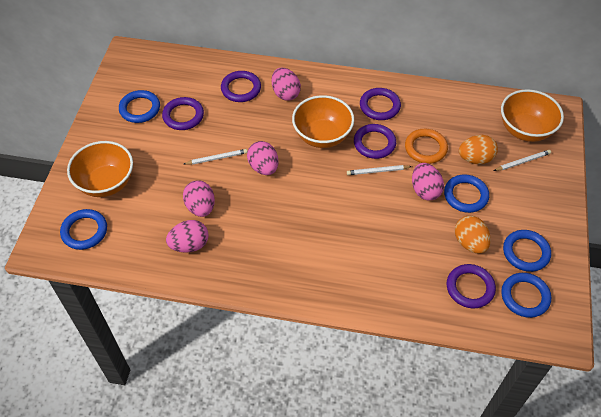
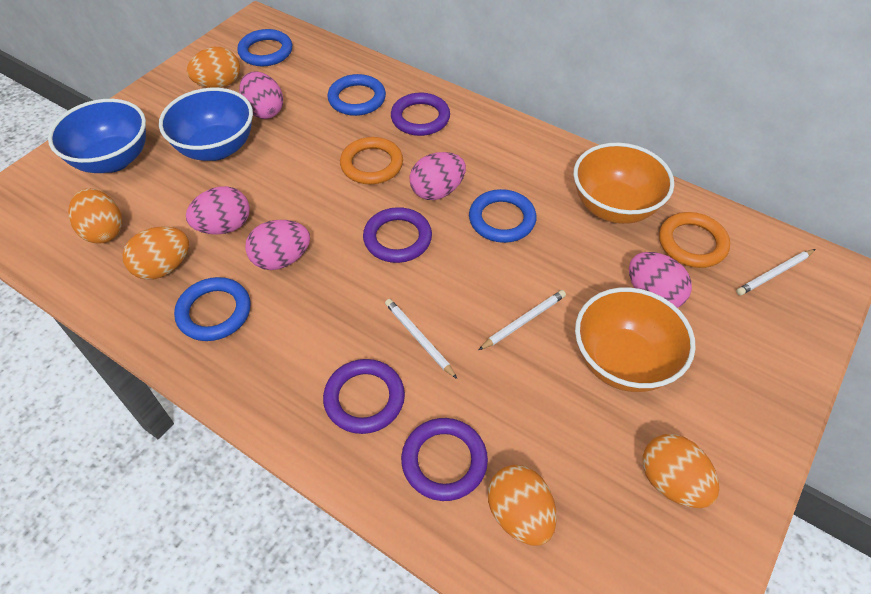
blue bowl: none = 0 -> [48,99,146,173] [159,88,253,161] = 2
blue ring: [60,209,107,250] [119,90,160,123] [444,174,489,213] [501,273,551,318] [503,230,551,272] = 5 -> [174,277,251,341] [237,29,292,66] [328,74,386,116] [469,189,537,243] = 4
orange bowl: [67,141,133,197] [292,95,354,148] [501,89,564,142] = 3 -> [574,143,674,224] [575,287,696,392] = 2
orange egg: [455,216,491,254] [459,135,498,164] = 2 -> [68,188,122,243] [122,226,189,280] [187,47,240,88] [488,465,557,546] [643,434,719,508] = 5
orange ring: [405,129,448,164] = 1 -> [340,137,403,184] [659,212,730,268] = 2
purple ring: [162,97,204,130] [221,71,261,102] [354,124,396,159] [360,88,401,120] [446,264,496,308] = 5 -> [323,359,405,434] [363,207,432,263] [391,92,450,136] [401,418,488,501] = 4

